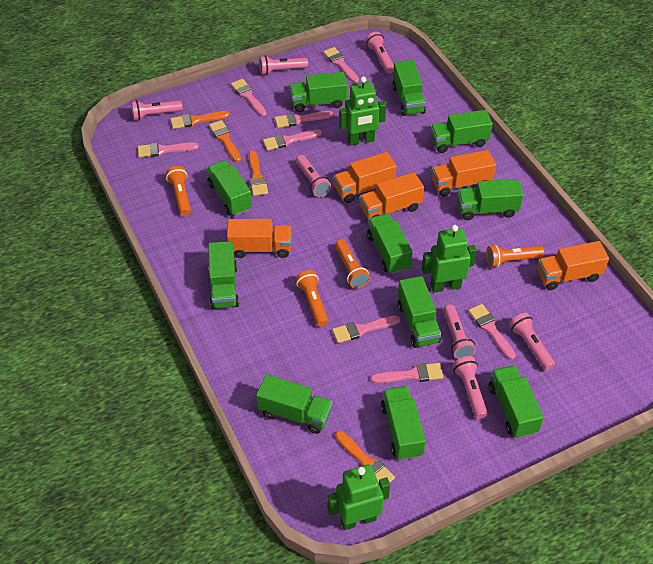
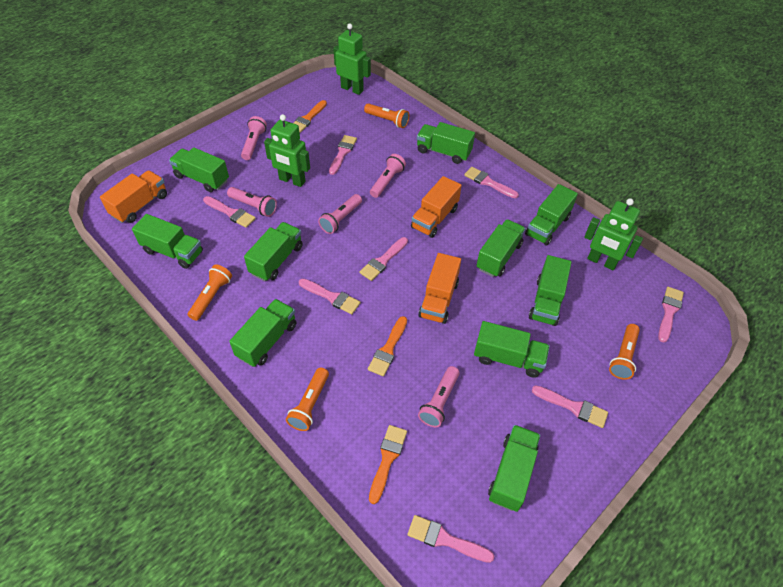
green truck: [207,160,252,216] [208,241,239,309] [256,374,332,434] [290,72,347,112] [367,214,412,274] [381,386,426,460] [392,60,426,116] [398,276,441,348] [430,110,493,153] [458,179,523,220] [488,365,544,438] = 11 -> [132,214,203,269] [169,147,229,192] [229,299,296,367] [244,222,303,281] [417,122,475,164] [474,321,550,378] [476,219,526,277] [488,425,541,512] [525,184,578,246] [529,255,572,326] = 10
orange brush: [170,111,230,129] [209,120,241,162] [249,150,268,196] [335,431,395,483] = 4 -> [294,100,327,133] [368,316,407,376] [369,425,407,504] = 3
orange truck: [227,219,291,258] [333,152,397,203] [359,172,424,219] [431,150,496,196] [537,241,609,290] = 5 -> [100,170,167,223] [411,176,462,238] [418,253,461,324] = 3
pink flashlight: [131,100,183,121] [259,56,308,75] [296,155,331,197] [365,32,394,73] [443,304,476,359] [453,356,488,419] [509,313,555,370] = 7 -> [227,187,277,217] [241,116,267,160] [318,194,362,234] [370,154,406,198] [418,366,460,427] = 5

